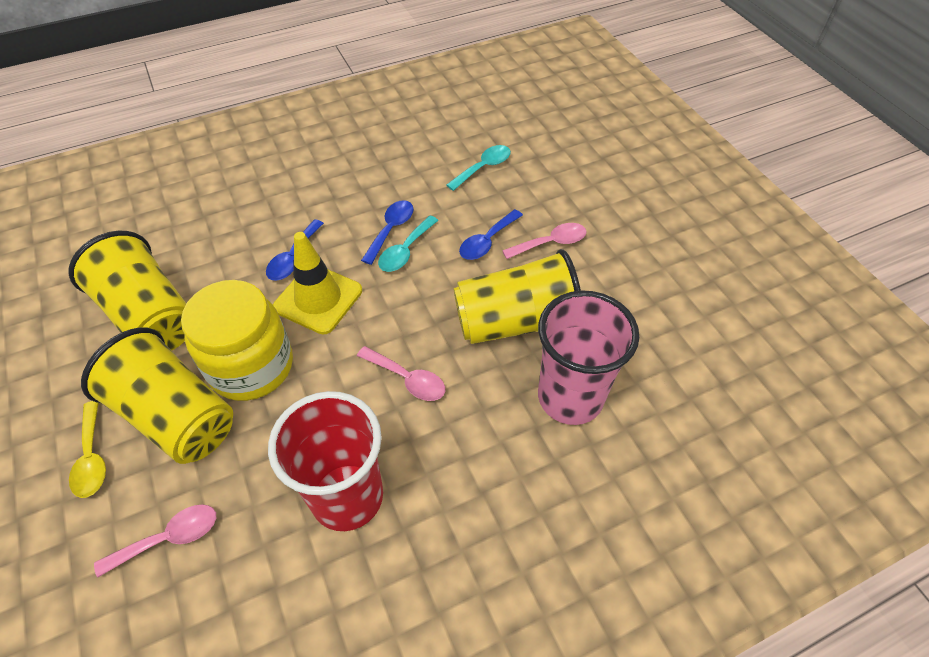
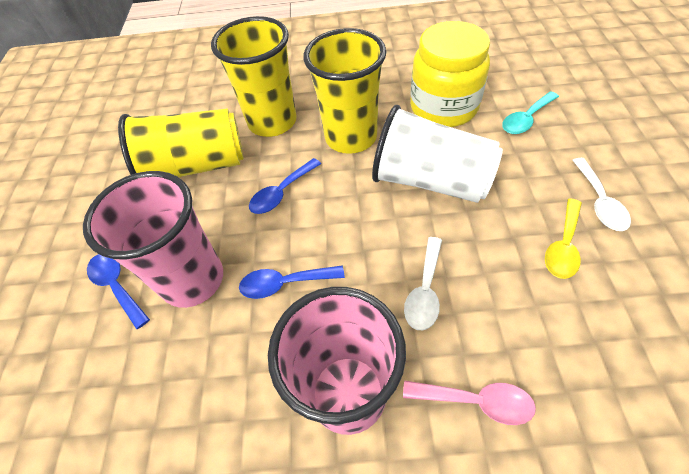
pink cup: [538,290,639,425] = 1 -> [83,171,223,308] [268,287,406,435] = 2
pink spoon: [94,505,216,578] [357,346,445,401] [502,223,587,259] = 3 -> [403,381,536,425] = 1
red cup: [268,391,383,531] = 1 -> none = 0
turquoise spoon: [378,216,439,272] [446,145,511,191] = 2 -> [502,91,559,134] = 1
white cup: none = 0 -> [372,105,503,203] = 1
white spoon: none = 0 -> [404,237,442,330] [572,158,631,231] = 2
yellow traffic cone: [273,232,362,334] = 1 -> none = 0

